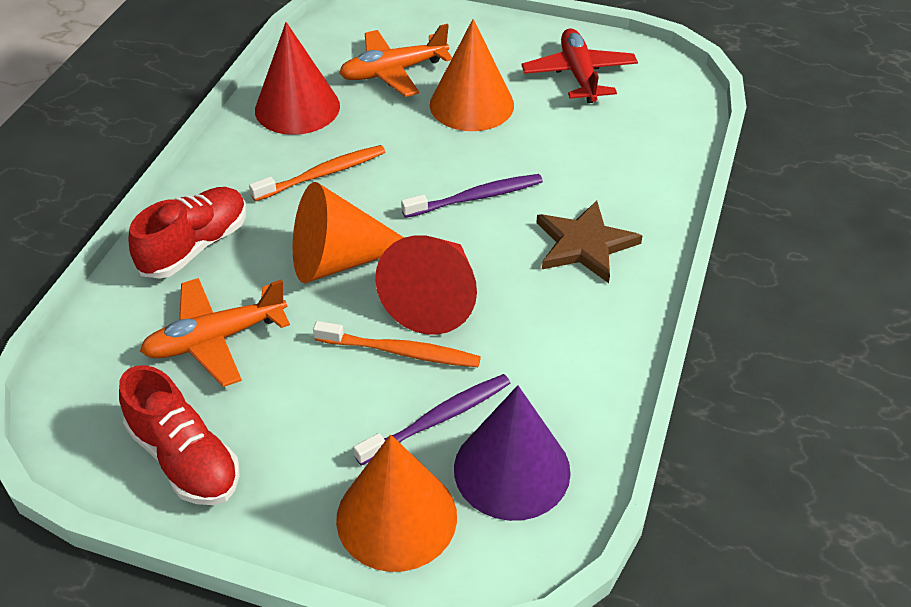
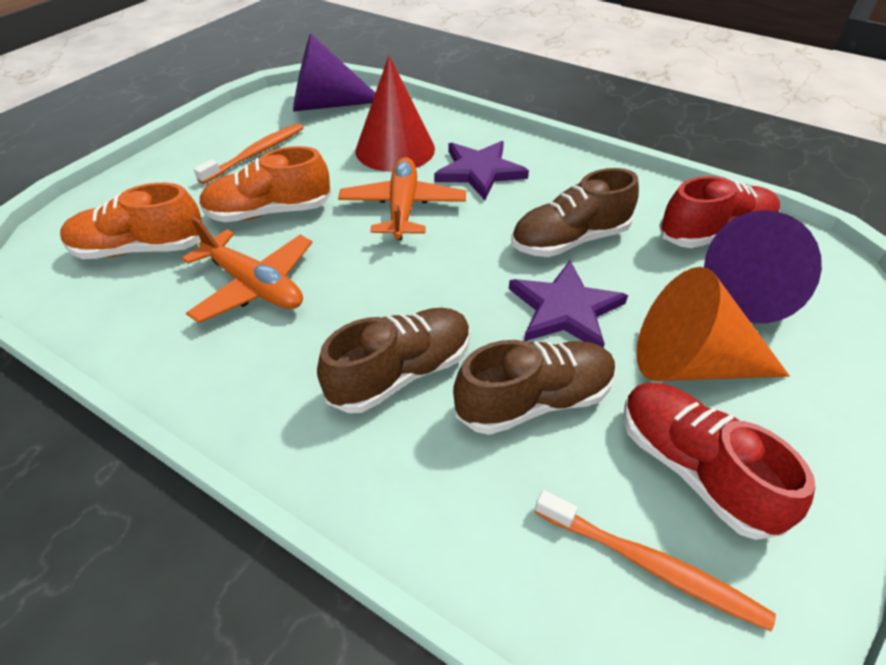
brown shoe: none = 0 -> [317,308,471,413] [453,340,616,435] [511,168,639,257] = 3
brown star: [536,201,642,283] = 1 -> none = 0
orange cone: [293,182,404,283] [336,434,457,572] [430,19,514,131] = 3 -> [637,267,790,381] = 1
orange shoe: none = 0 -> [60,183,202,259] [199,146,331,222] = 2
purple cone: [454,385,571,521] = 1 -> [293,33,375,112] [704,210,822,323] = 2
purple star: none = 0 -> [434,141,529,200] [509,261,628,348] = 2
purple toothbrush: [353,374,511,466] [401,174,543,218] = 2 -> none = 0
red cone: [255,22,340,135] [375,235,477,335] = 2 -> [355,56,435,172] = 1
red plane: [522,28,638,103] = 1 -> none = 0

